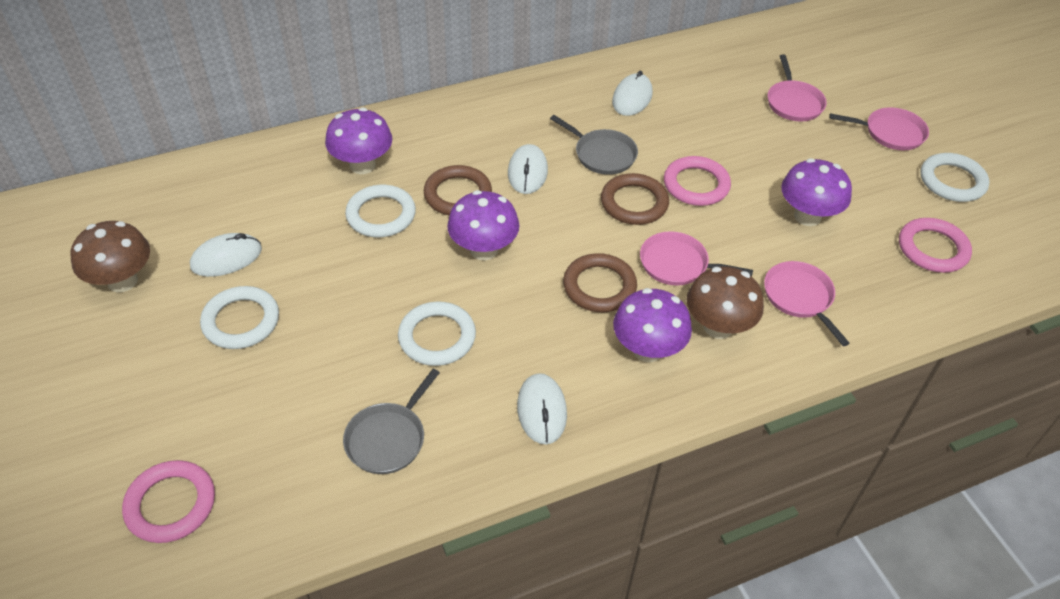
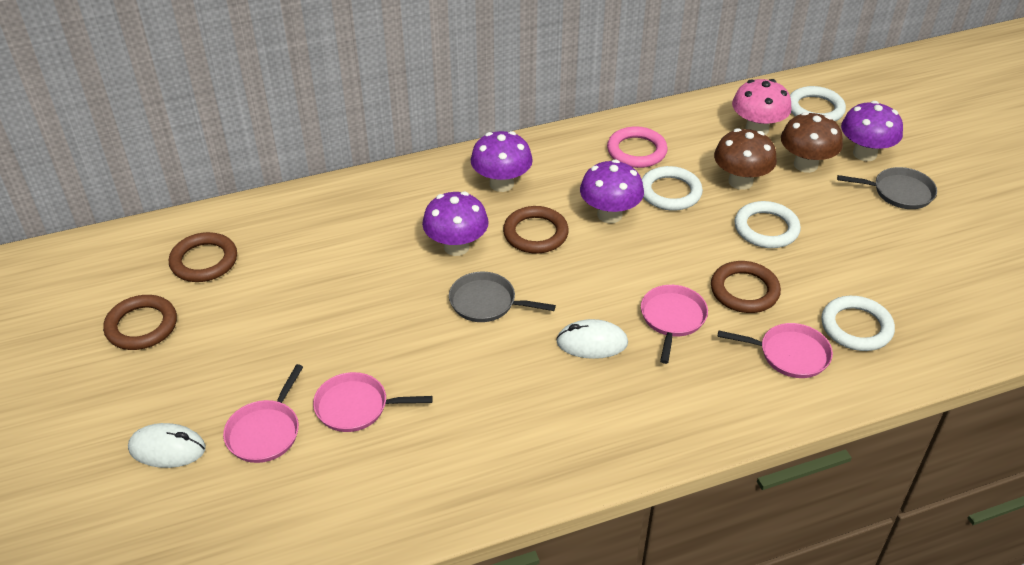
brown ring: [424,165,492,215] [563,253,637,312] [601,173,669,225] = 3 -> [103,295,177,350] [169,232,237,282] [503,206,569,254] [711,261,781,313] = 4
pink mushroom: none = 0 -> [732,79,792,135] = 1
pink ring: [122,460,215,543] [664,156,731,206] [899,218,972,273] = 3 -> [607,126,668,168] = 1
white mouse: [190,233,262,277] [508,144,548,194] [517,373,567,445] [612,70,653,116] = 4 -> [128,423,206,468] [556,319,628,359] = 2

